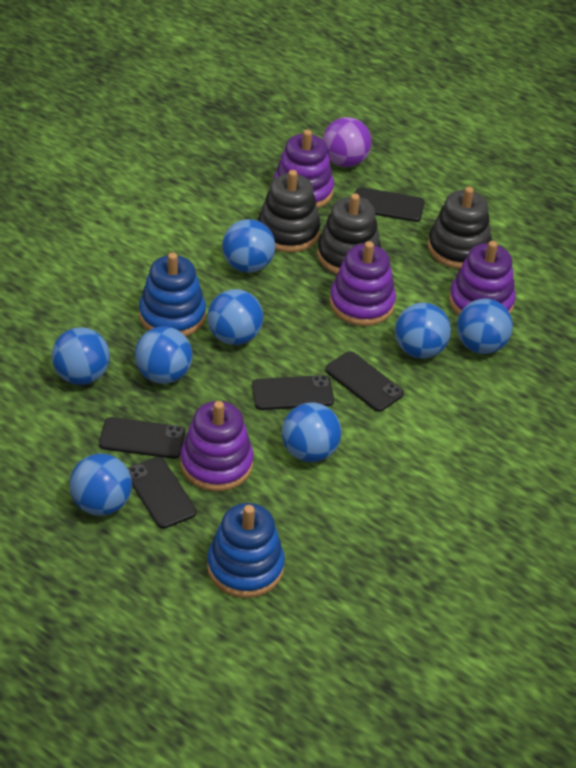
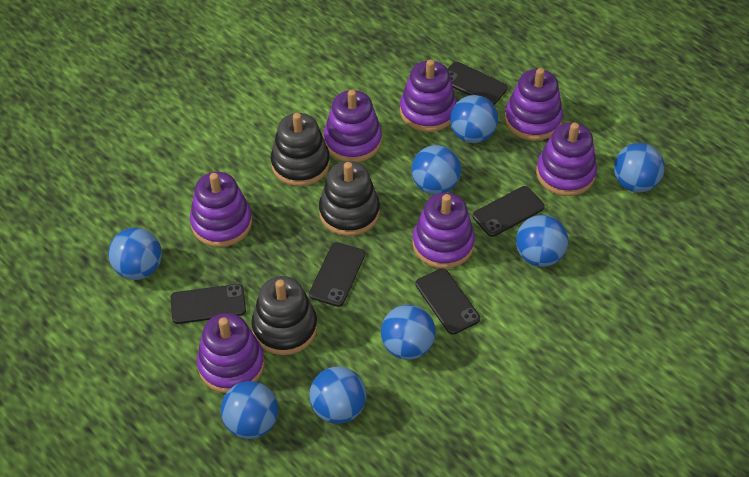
blue stacking toy: [139,253,206,337] [207,503,285,598] = 2 -> none = 0
purple ball: [322,117,372,167] = 1 -> none = 0
purple stacking toy: [180,401,254,491] [273,130,334,208] [329,241,396,326] [449,241,516,316] = 4 -> [190,172,252,247] [197,313,265,393] [324,90,382,162] [400,59,457,132] [412,193,475,269] [505,68,563,141] [536,122,597,196] = 7

